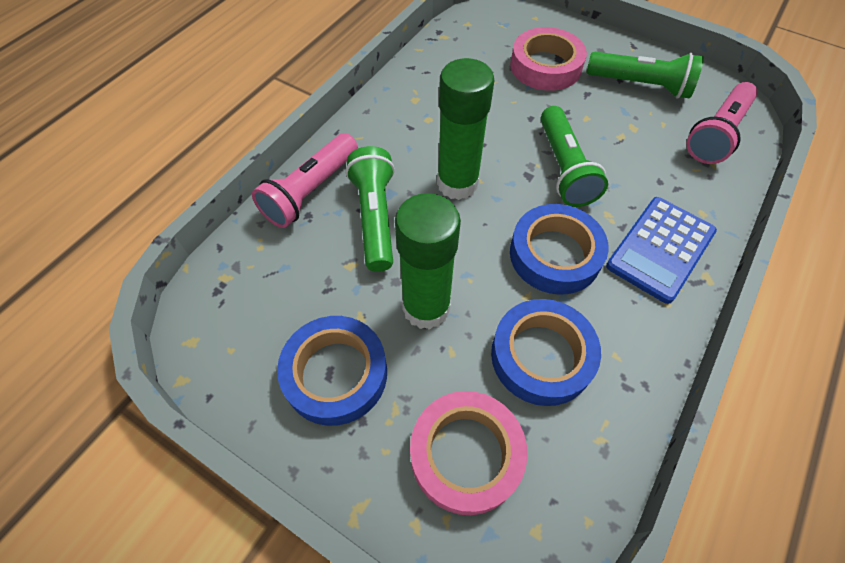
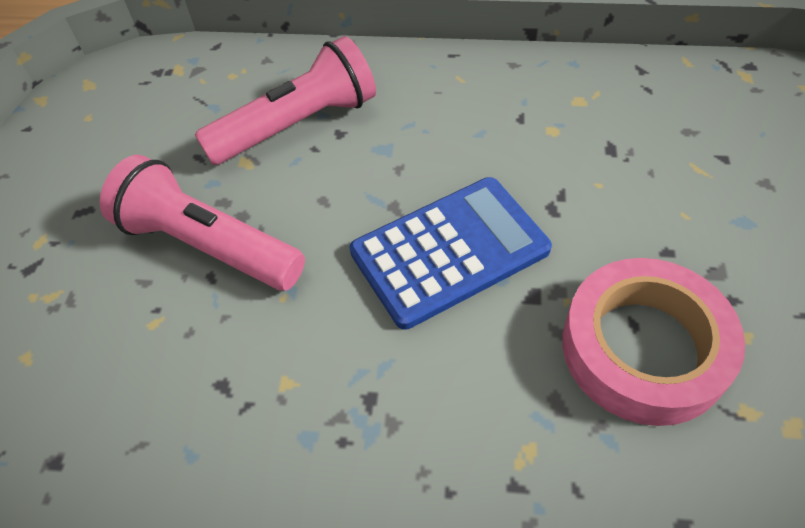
blue tape: [277,316,387,426] [491,299,601,406] [510,204,609,295] = 3 -> none = 0
green flashlight: [346,146,395,272] [540,106,608,207] [586,52,704,99] = 3 -> none = 0
green glue stick: [395,193,461,330] [437,58,494,200] = 2 -> none = 0
pink tape: [410,391,527,515] [510,27,587,91] = 2 -> [562,258,745,426] = 1

